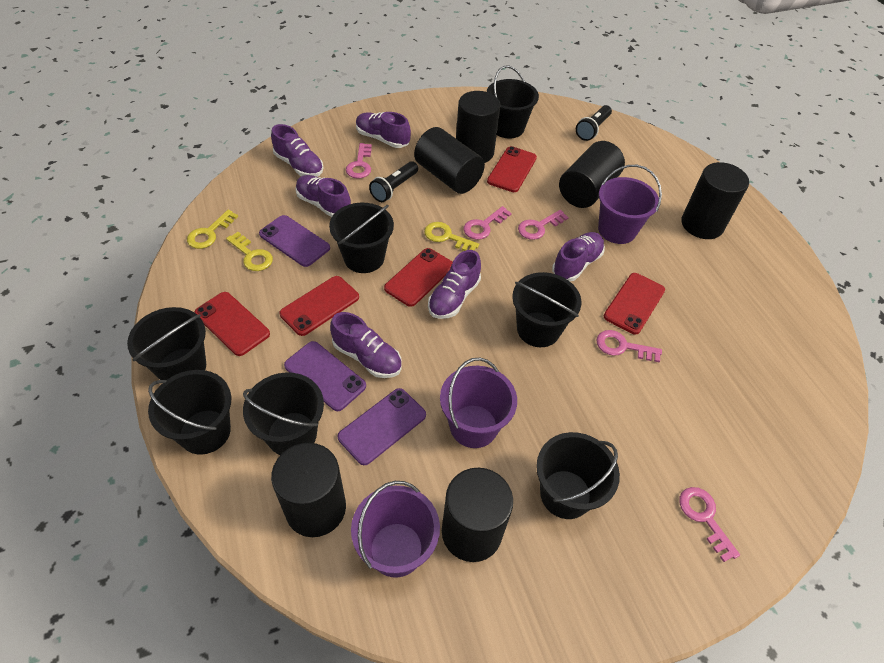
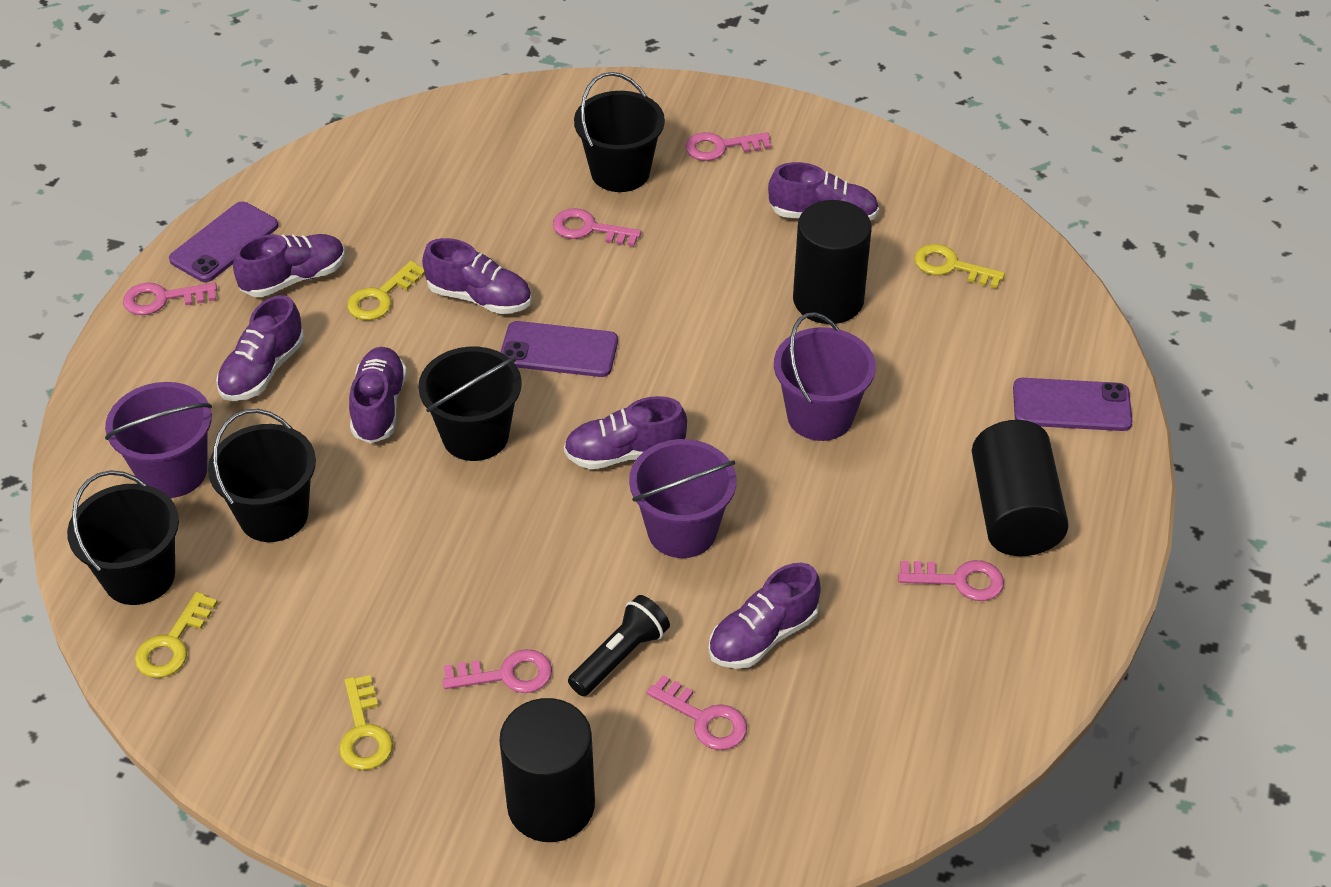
black bucket: [127,307,206,380] [148,370,231,455] [243,372,324,455] [329,203,394,273] [487,65,539,138] [512,272,581,347] [536,432,620,519] = 7 -> [67,470,179,605] [208,409,316,542] [418,347,522,461] [574,72,665,192] = 4
black cylinder: [271,443,346,537] [414,127,485,194] [442,468,513,562] [456,91,500,163] [559,141,625,208] [681,162,749,239] = 6 -> [500,698,595,842] [793,200,872,324] [972,420,1069,556] = 3
black flashlight: [369,161,418,202] [576,105,612,141] = 2 -> [568,595,670,696] = 1
pink key: [346,143,372,179] [464,206,512,240] [518,210,569,240] [596,330,662,362] [679,487,740,562] = 5 -> [123,282,217,315] [443,649,552,693] [553,208,641,246] [647,675,747,750] [685,132,771,161] [898,560,1004,601] = 6
purple shoe: [271,124,323,177] [295,175,351,217] [330,312,402,378] [356,112,411,148] [428,250,481,319] [552,232,605,281] = 6 -> [216,295,304,401] [233,234,345,297] [349,347,407,443] [422,238,532,314] [564,396,687,469] [708,563,821,669] [768,162,879,221] = 7
red phone: [194,292,270,356] [279,276,359,336] [384,248,453,307] [487,146,537,192] [604,273,665,334] = 5 -> none = 0
yellow key: [187,210,238,249] [226,232,273,271] [424,222,479,251] = 3 -> [135,592,218,678] [339,675,393,770] [347,261,425,320] [914,244,1005,289] = 4

